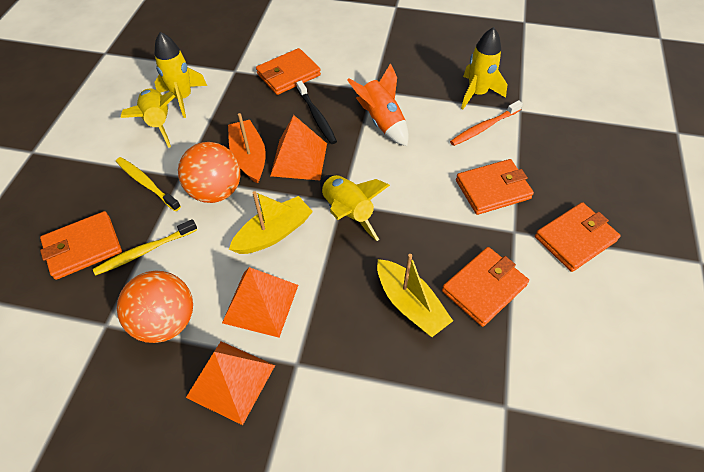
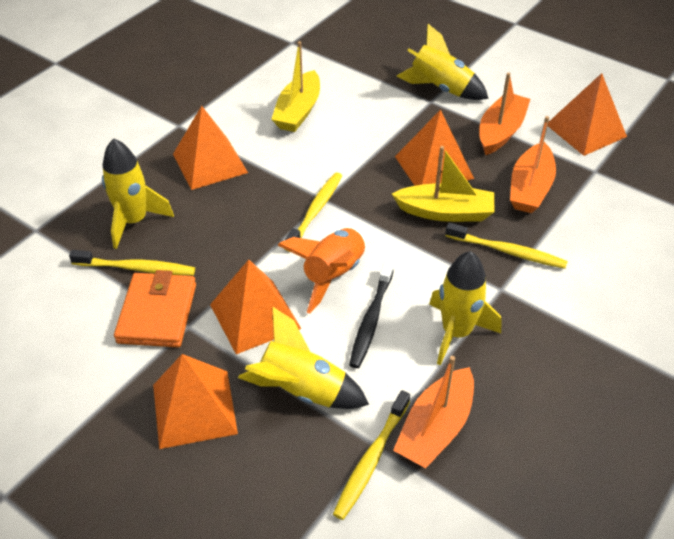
orange ball: [117,270,193,343] [178,142,241,203] = 2 -> none = 0
orange boat: [228,113,266,184] = 1 -> [393,356,474,468] [479,72,530,155] [510,116,556,213] = 3
orange pyramid: [186,341,275,425] [222,267,298,337] [270,115,327,180] = 3 -> [153,354,238,449] [173,106,248,190] [210,260,301,354] [395,109,474,186] [548,73,627,156] = 5
orange toothbrush: [450,100,523,146] = 1 -> none = 0
orange wallet: [40,211,122,280] [256,48,321,95] [442,247,529,327] [456,159,534,215] [535,202,621,272] = 5 -> [114,270,196,347] = 1
yellow toothbrush: [93,219,197,275] [116,157,181,211] = 2 -> [69,250,195,275] [284,172,342,252] [333,390,410,520] [445,222,568,269] = 4

